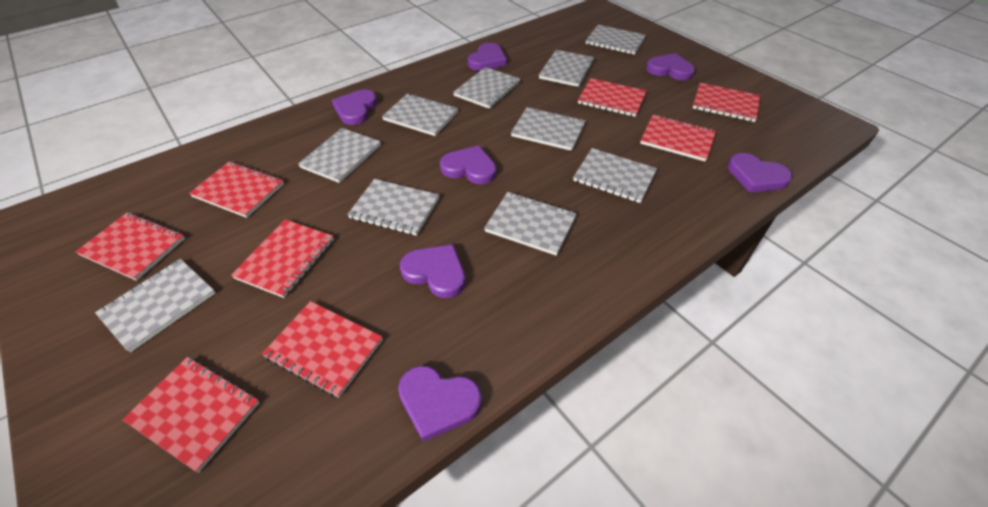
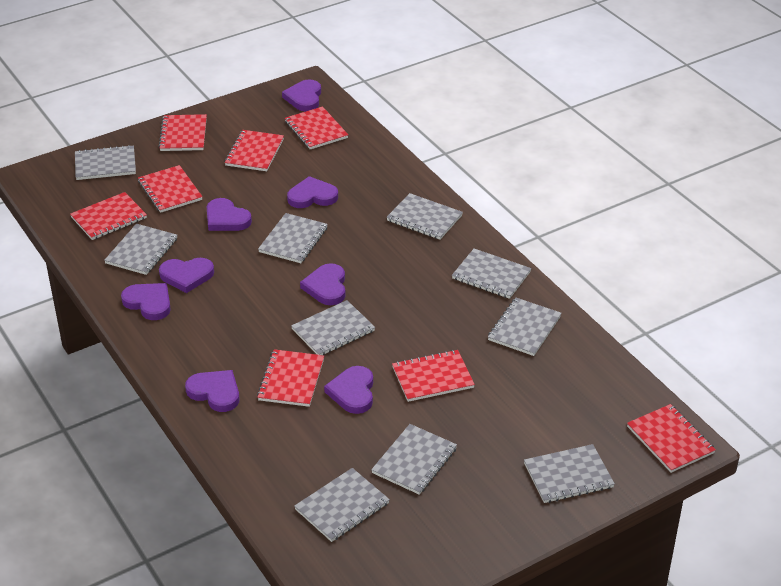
purple heart: [332,90,377,125] [398,366,482,442] [400,244,466,298] [440,146,496,184] [468,43,507,71] [646,53,695,80] [728,153,792,193] = 7 -> [121,283,171,320] [159,258,214,293] [185,370,240,412] [207,198,252,231] [282,79,321,112] [287,176,338,208] [300,263,346,305] [324,366,373,414] = 8

